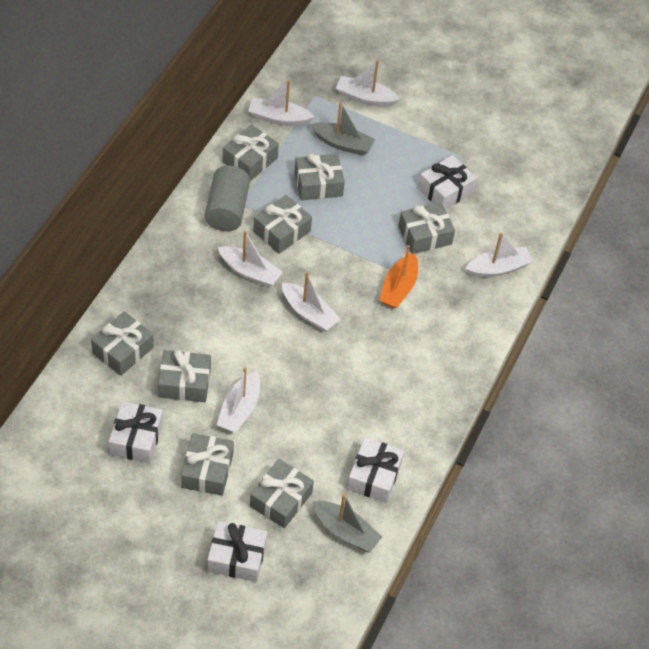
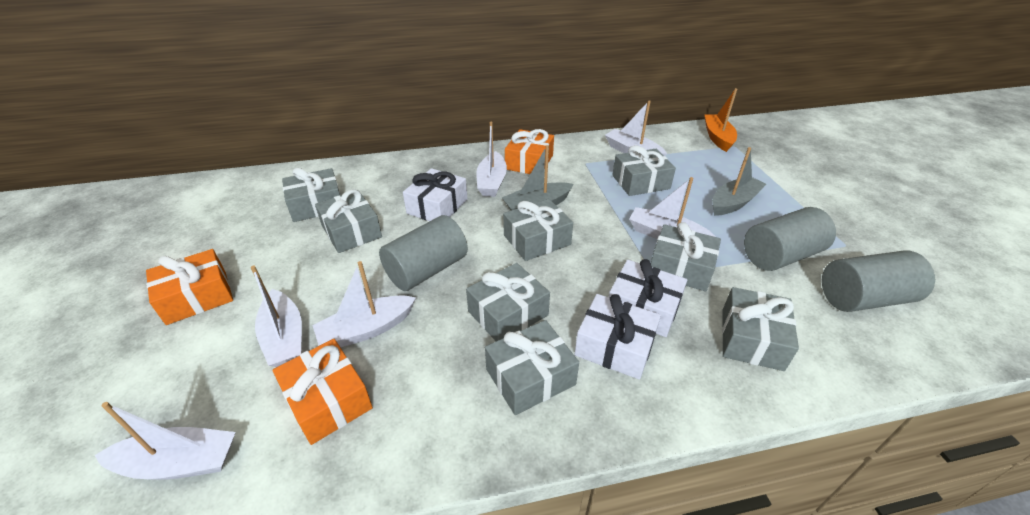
grey cylinder: [205,166,250,231] = 1 -> [379,215,468,291] [744,207,836,271] [822,250,935,312] = 3
orange gift: none = 0 -> [146,249,233,325] [272,339,373,445] [505,129,554,174] = 3
white gift: [109,401,163,463] [207,521,267,582] [347,437,404,503] [418,155,477,209] = 4 -> [403,168,468,221] [574,294,661,380] [609,259,687,337] = 3

